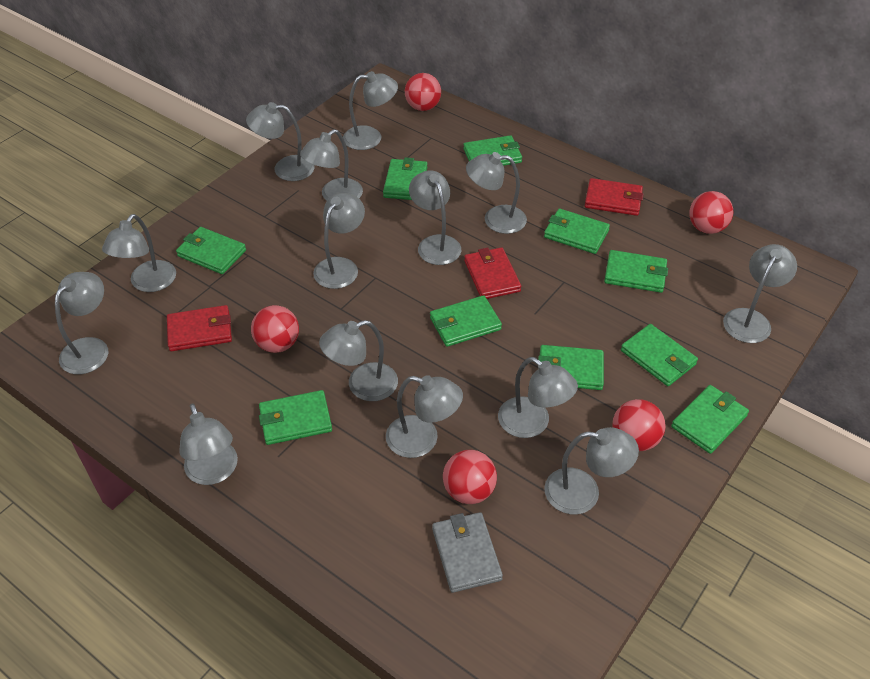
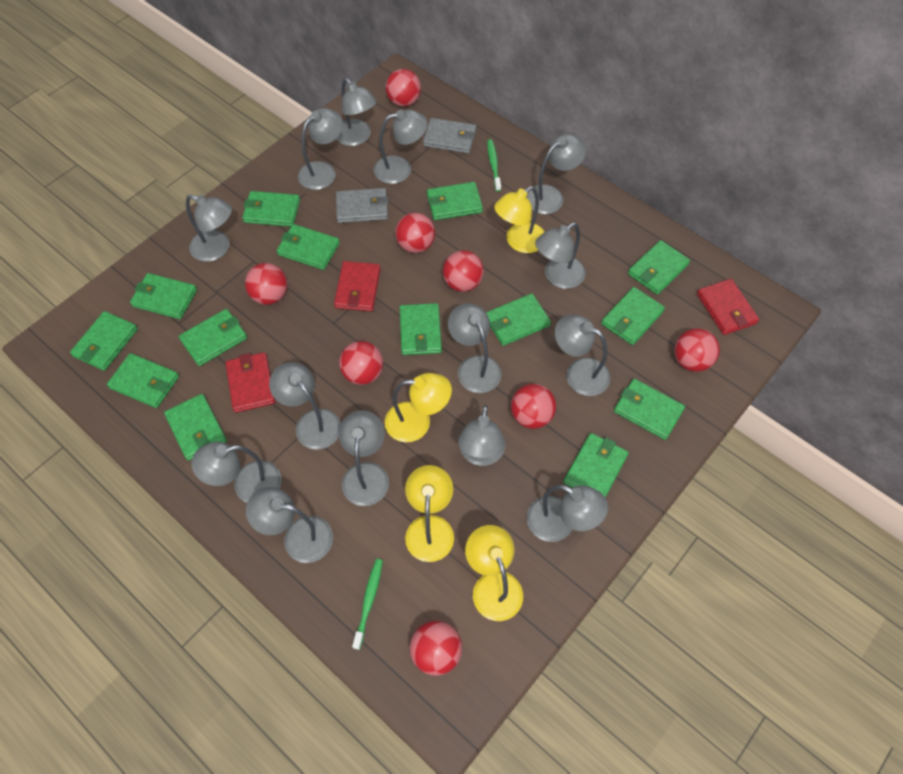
green toothbrush: none = 0 -> [352,559,383,650] [487,139,501,191] = 2
green wallet: [176,227,246,274] [259,390,332,445] [383,157,427,200] [430,295,502,347] [463,135,522,166] [538,345,604,390] [544,208,610,254] [604,250,668,293] [621,324,698,386] [671,385,749,454] = 10 -> [70,311,138,371] [107,353,179,408] [130,273,197,319] [164,394,227,461] [179,309,247,366] [242,191,300,227] [277,224,340,270] [400,303,442,355] [427,182,483,220] [486,293,551,346] [563,433,629,498] [601,287,665,345] [614,379,685,440] [628,240,690,295] = 14
grey wallet: [432,512,503,593] = 1 -> [336,188,388,223] [423,118,476,154] = 2
red ball: [251,305,299,353] [405,73,441,111] [443,450,497,504] [612,399,666,451] [689,191,733,234] = 5 -> [245,263,287,305] [339,341,383,385] [386,69,421,107] [396,213,435,253] [410,621,462,676] [443,250,484,292] [511,384,556,429] [674,328,720,372] = 8
yellow lamp: none = 0 -> [385,373,452,442] [405,465,454,562] [465,525,523,621] [494,186,545,253] = 4

